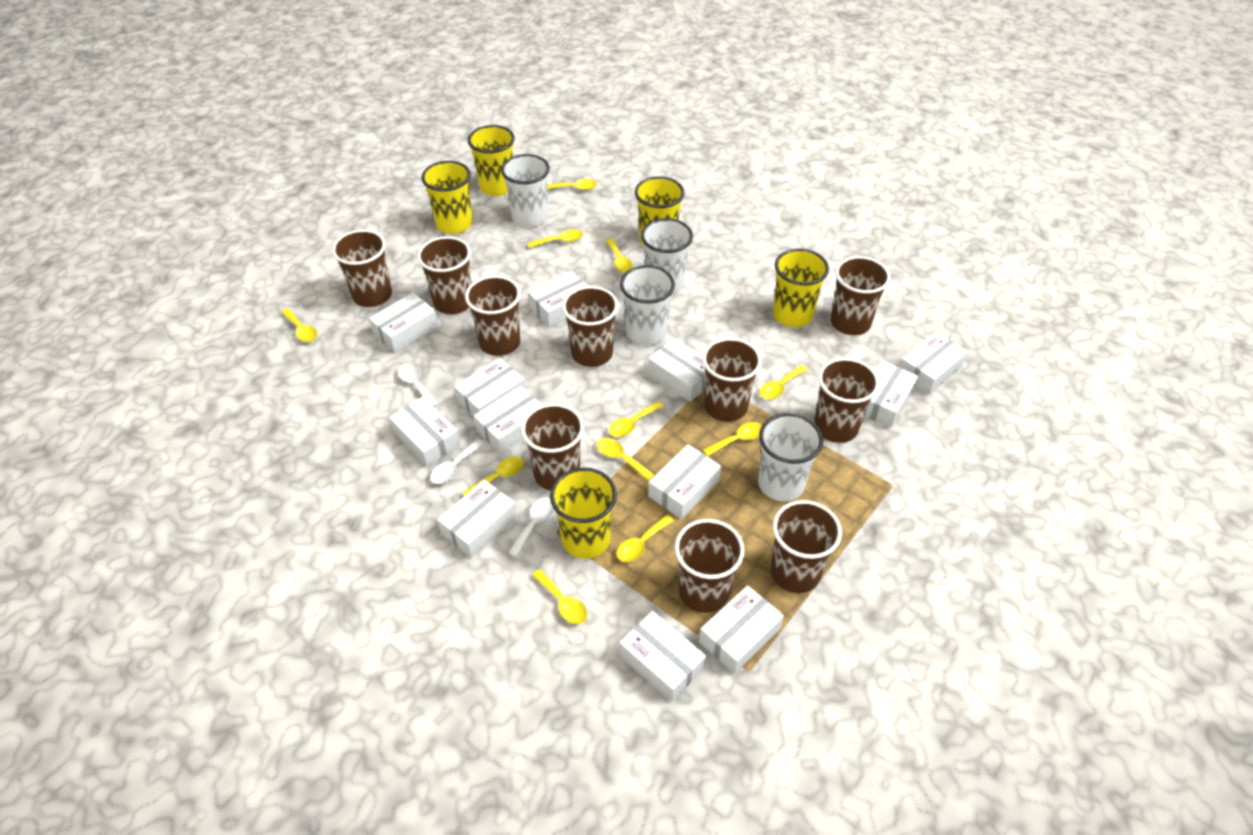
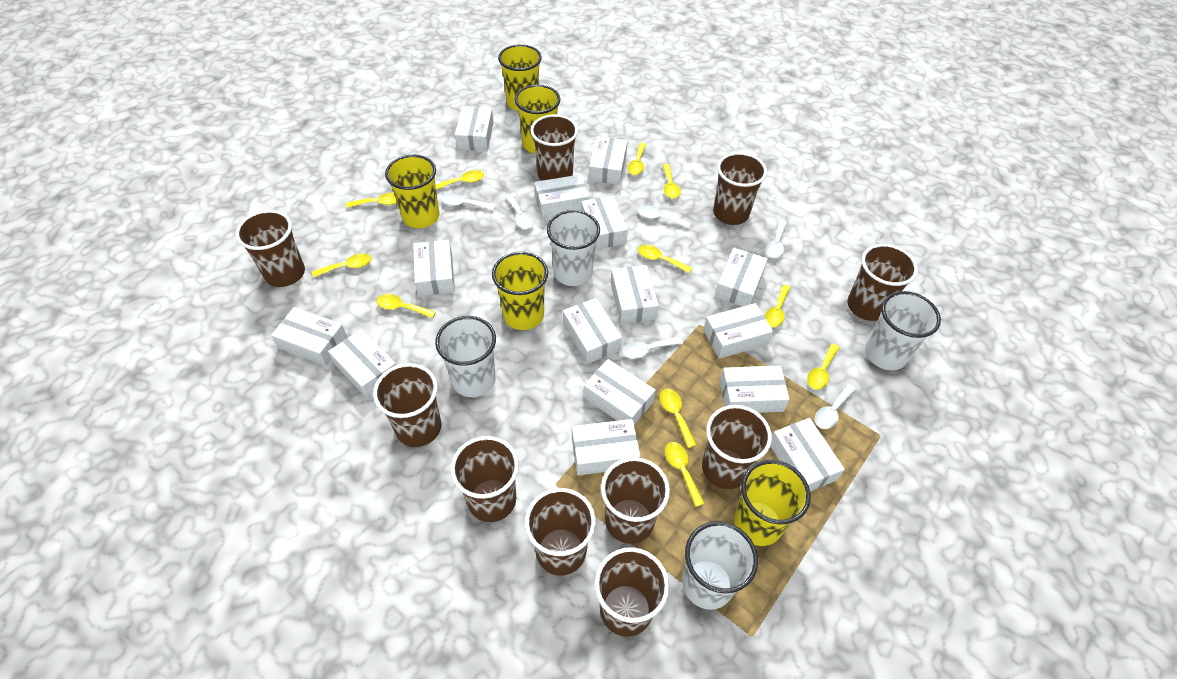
white box: [369,293,438,352] [389,397,461,467] [437,479,517,558] [454,358,526,417] [474,386,542,454] [528,271,587,328] [619,611,706,702] [648,338,705,402] [648,444,721,519] [699,585,784,674] [865,360,919,428] [900,332,968,395] = 12 -> [271,307,347,366] [328,329,396,399] [413,240,455,296] [455,107,493,151] [534,174,589,219] [563,298,622,364] [572,419,641,475] [581,196,628,250] [583,359,656,425] [589,136,628,185] [611,265,659,324] [703,303,773,359] [715,248,768,306] [720,366,790,413] [771,418,845,492] = 15
white spoon: [398,364,438,407] [430,439,485,484] [508,497,554,557] = 3 -> [441,193,496,211] [505,194,534,229] [622,337,683,359] [637,205,691,229] [765,220,787,258] [815,384,856,429] = 6

